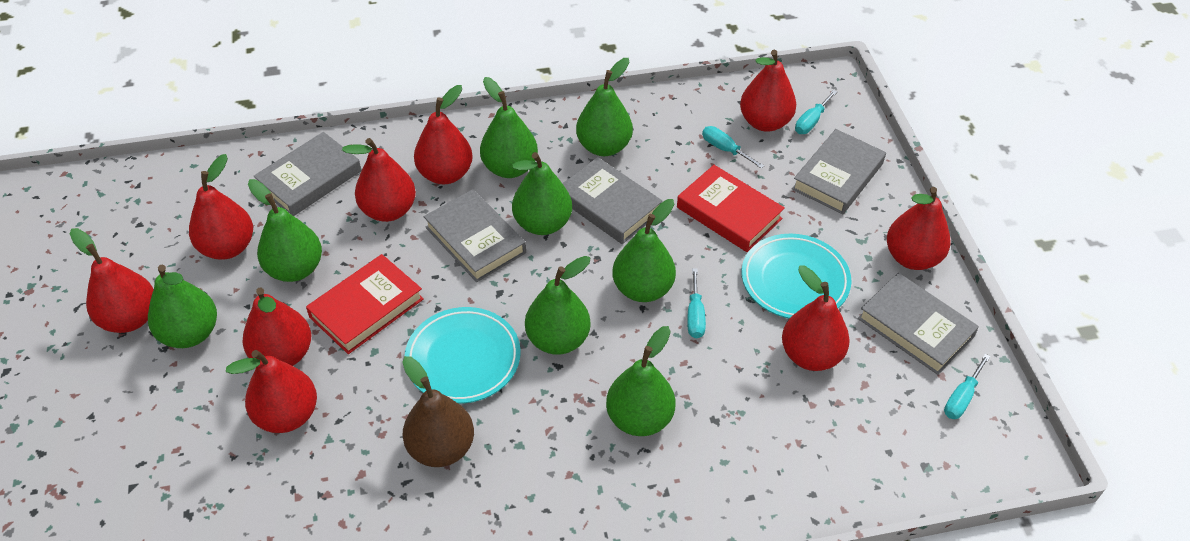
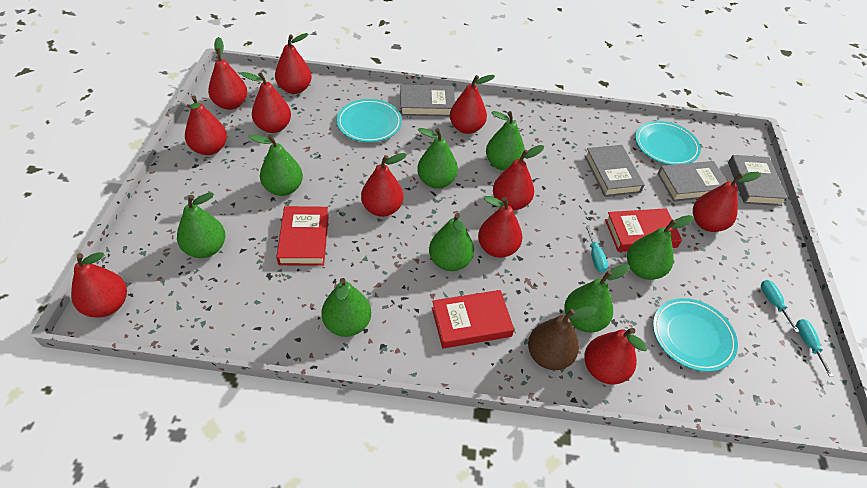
grey book: [253,132,362,216] [424,189,526,282] [562,157,663,244] [792,129,886,214] [858,273,979,375] = 5 -> [400,85,455,116] [585,145,645,197] [658,161,727,201] [728,155,788,206] = 4
red book: [306,254,424,354] [677,165,785,252] = 2 -> [276,206,329,266] [432,290,514,349] [605,208,682,252] = 3
red pear: [70,228,154,333] [189,154,253,260] [226,350,317,433] [242,288,311,366] [342,138,416,222] [414,85,473,184] [740,50,796,132] [782,265,850,371] [887,187,951,270] = 9 -> [71,252,127,317] [185,96,227,155] [208,37,247,110] [241,72,291,133] [275,33,312,94] [361,153,407,217] [450,75,495,134] [478,196,522,258] [493,145,544,210] [584,328,647,385] [693,172,761,232] = 11
turquoise plate: [404,307,521,404] [742,234,851,319] = 2 -> [337,99,402,142] [635,121,701,165] [653,298,738,372] = 3
turquoise screwdriver: [687,268,706,339] [702,126,765,169] [795,90,837,134] [944,354,991,419] = 4 -> [586,226,608,273] [761,280,800,332] [796,319,834,377] = 3

